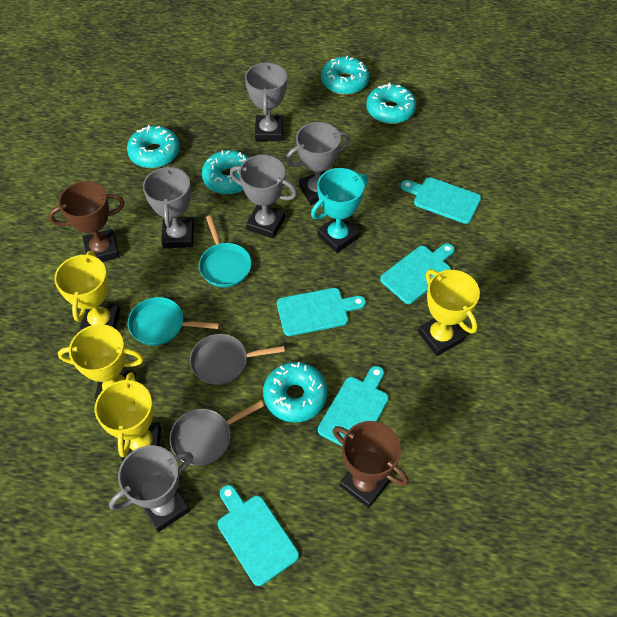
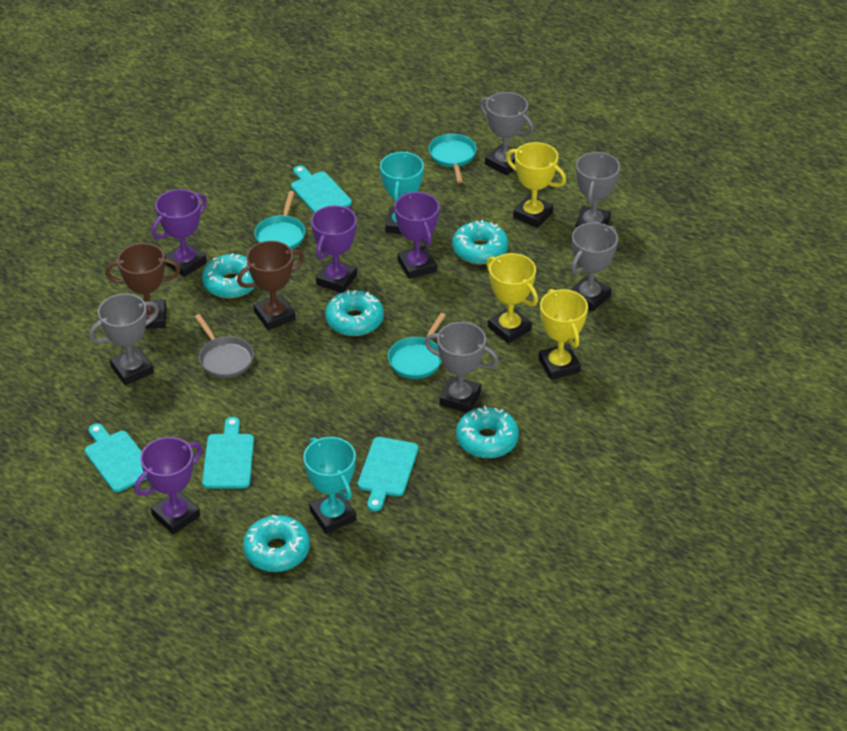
grey pan: [170,401,264,466] [190,334,285,385] = 2 -> [195,314,254,378] = 1
purple trophy: none = 0 -> [134,437,202,534] [151,189,207,277] [311,205,357,293] [394,192,439,279] = 4
turquoise cutting board: [218,485,299,586] [277,288,366,336] [318,366,389,446] [380,243,454,304] [401,177,481,224] = 5 -> [85,423,147,492] [202,417,254,489] [291,166,352,213] [358,437,418,511] = 4
turquoise pan: [128,297,219,346] [199,215,251,288] = 2 -> [254,191,305,249] [388,313,446,379] [428,134,477,183] = 3
turquoise trophy: [311,168,368,253] = 1 -> [303,437,356,534] [380,151,424,234] = 2
yellow trophy: [54,251,120,331] [58,324,144,402] [95,372,161,461] [418,269,480,356] = 4 -> [486,253,538,344] [506,142,566,228] [539,289,588,380] = 3

